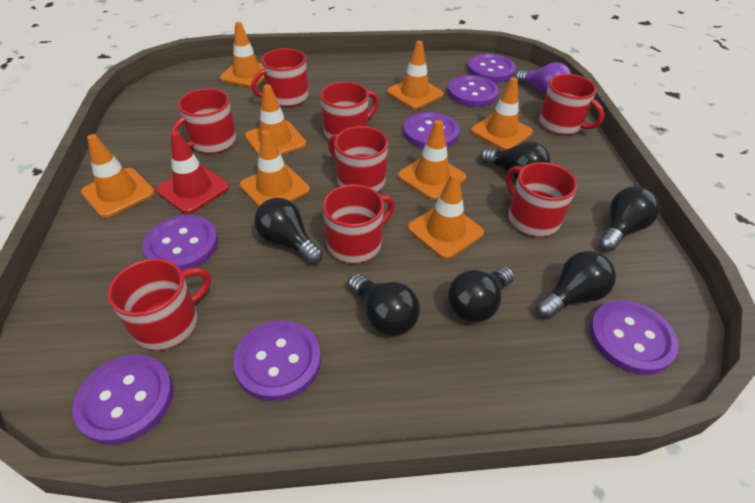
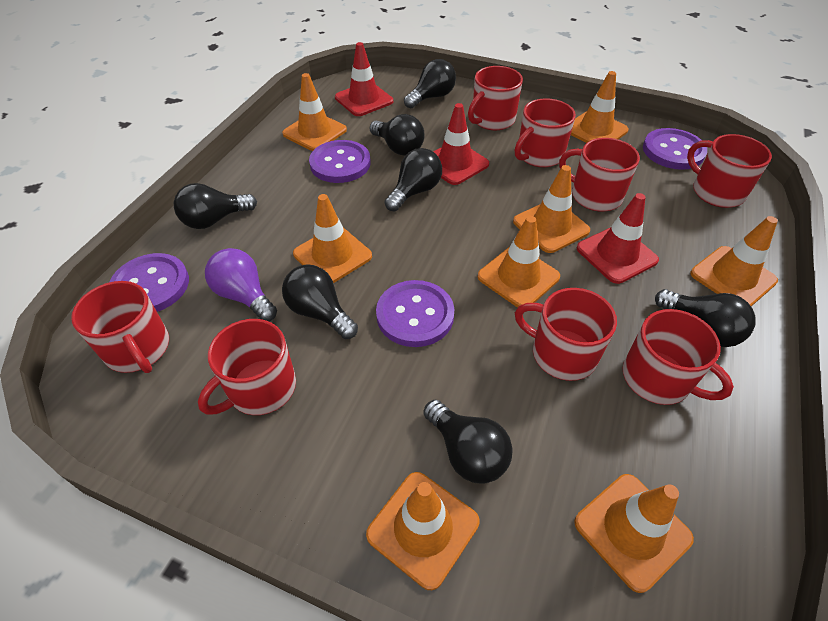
black light bulb: [254,198,323,264] [348,274,420,336] [448,267,514,323] [480,141,550,179] [536,251,616,319] [599,186,660,251] = 6 -> [174,183,257,229] [282,265,358,339] [370,114,425,156] [384,148,442,211] [404,59,456,109] [424,400,513,484] [655,289,755,347] = 7
purple button: [73,355,173,445] [142,215,218,271] [233,320,321,401] [404,112,460,149] [448,75,499,107] [467,53,516,82] [590,300,679,375] = 7 -> [110,253,189,312] [309,140,371,183] [376,280,454,347] [643,128,707,170] = 4
red traffic cone: [156,131,230,214] = 1 -> [335,42,393,116] [433,103,489,185] [577,193,659,284] = 3

